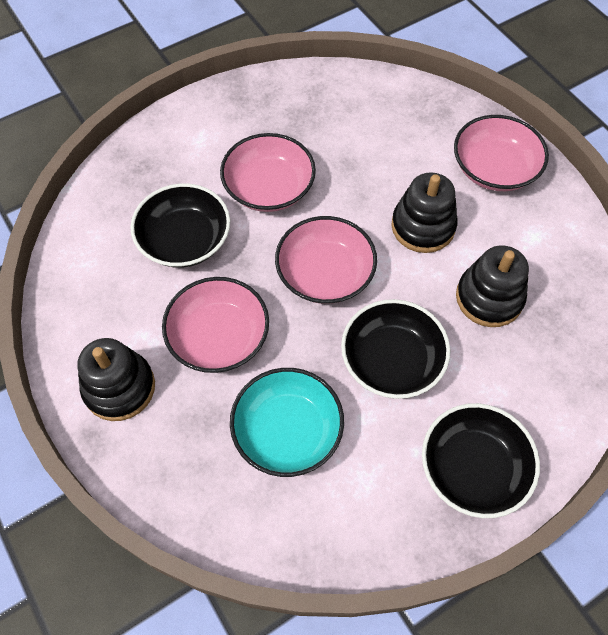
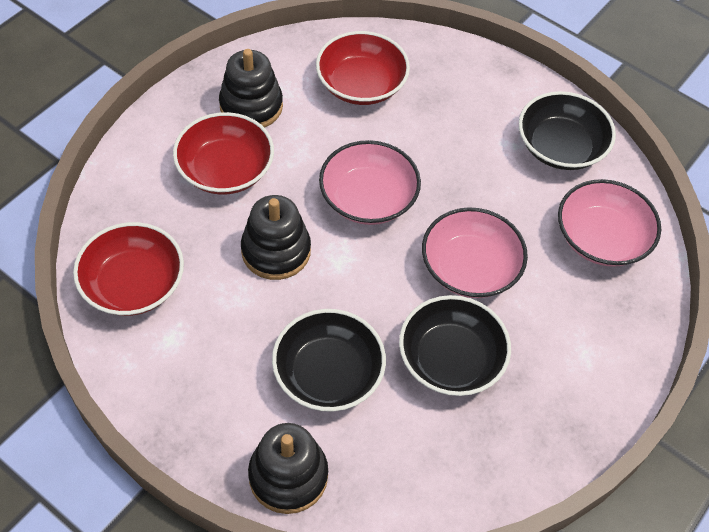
pink bowl: [162,277,269,373] [220,133,316,212] [275,216,377,304] [454,115,549,191] = 4 -> [319,140,421,225] [422,207,528,298] [558,179,661,267] = 3
red bowl: none = 0 -> [73,222,184,316] [173,112,274,195] [316,31,410,105] = 3
turquoise bowl: [230,368,344,477] = 1 -> none = 0

